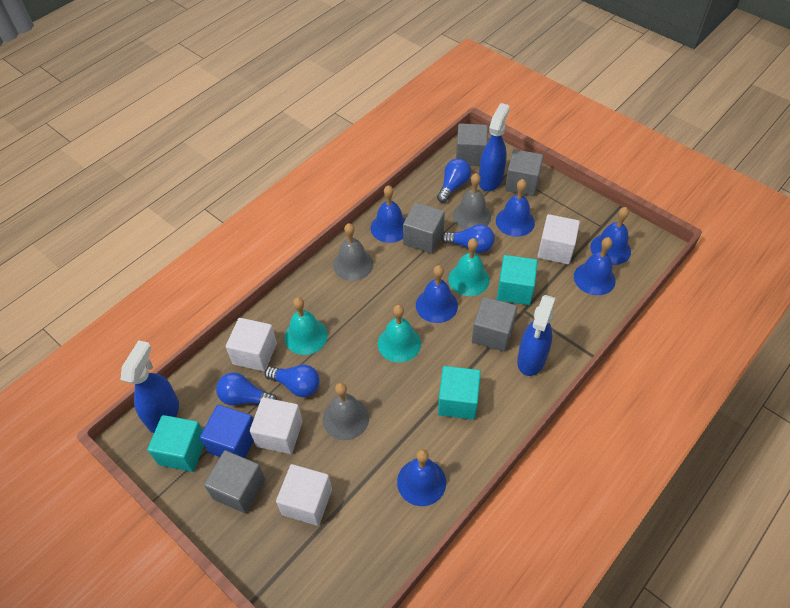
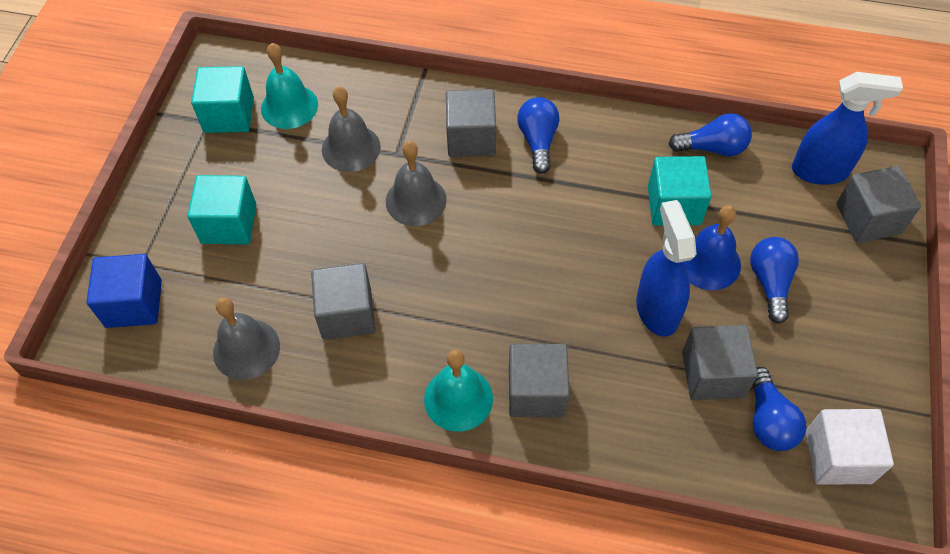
blue bell: [371,185,406,243] [397,449,446,506] [416,265,458,323] [496,179,535,237] [574,237,616,295] [590,207,631,265] = 6 -> [685,205,741,290] = 1
blue spray bottle: [121,340,179,433] [479,103,510,191] [517,295,555,376] = 3 -> [636,200,697,337] [792,72,903,185] = 2
turquoise bell: [285,297,328,355] [378,305,421,363] [448,238,490,296] = 3 -> [261,43,318,129] [424,350,493,432] = 2
white cube: [226,318,277,372] [250,397,303,454] [276,464,332,526] [538,214,580,264] = 4 -> [806,409,894,485] = 1

